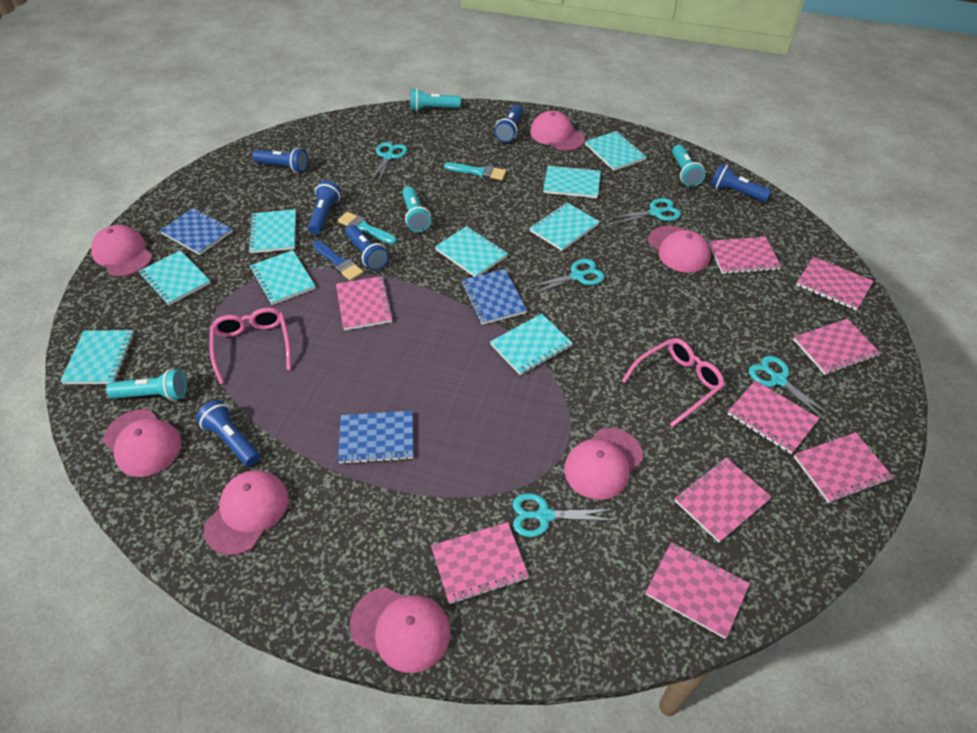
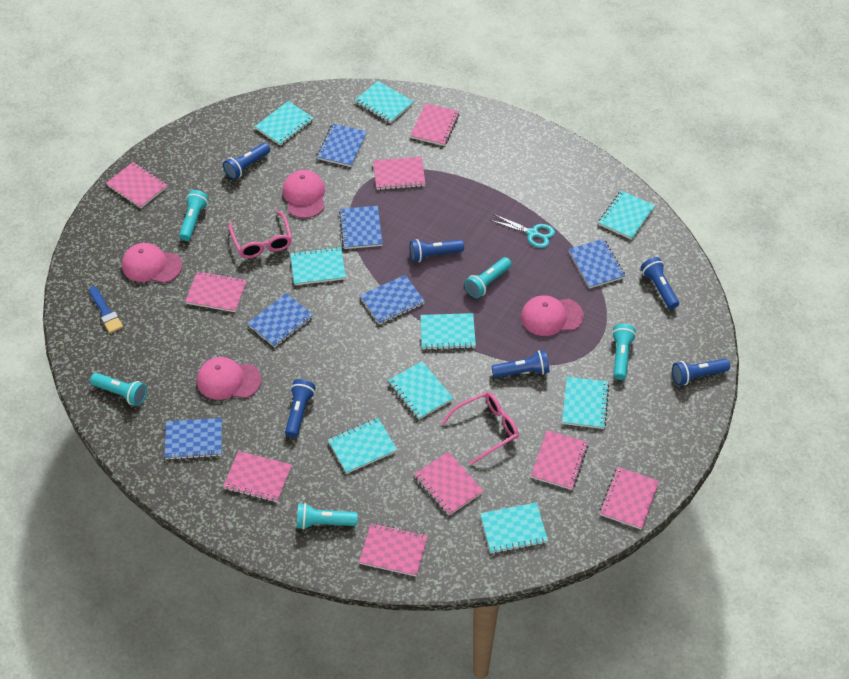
blue notebook: [160,208,233,255] [338,411,413,464] [461,269,527,325] = 3 -> [164,418,222,460] [247,293,313,347] [317,124,367,167] [339,206,383,249] [360,275,425,325] [568,239,625,289] = 6
pink cap: [91,225,153,277] [103,409,182,477] [204,470,289,555] [350,587,451,673] [530,111,585,151] [564,428,643,500] [648,226,711,273] = 7 -> [122,243,182,283] [197,357,261,400] [283,170,325,218] [521,295,584,336] = 4
turquoise brush: [337,212,397,244] [444,162,506,180] = 2 -> none = 0
turquoise flashlight: [106,369,187,401] [402,186,431,232] [411,88,461,112] [672,145,705,187] = 4 -> [90,373,147,406] [179,190,209,241] [297,503,358,530] [464,257,512,298] [612,324,636,380] = 5
turquoise scissors: [369,142,407,183] [512,493,615,537] [528,259,605,295] [608,198,681,225] [749,356,833,422] = 5 -> [490,214,555,248] = 1

